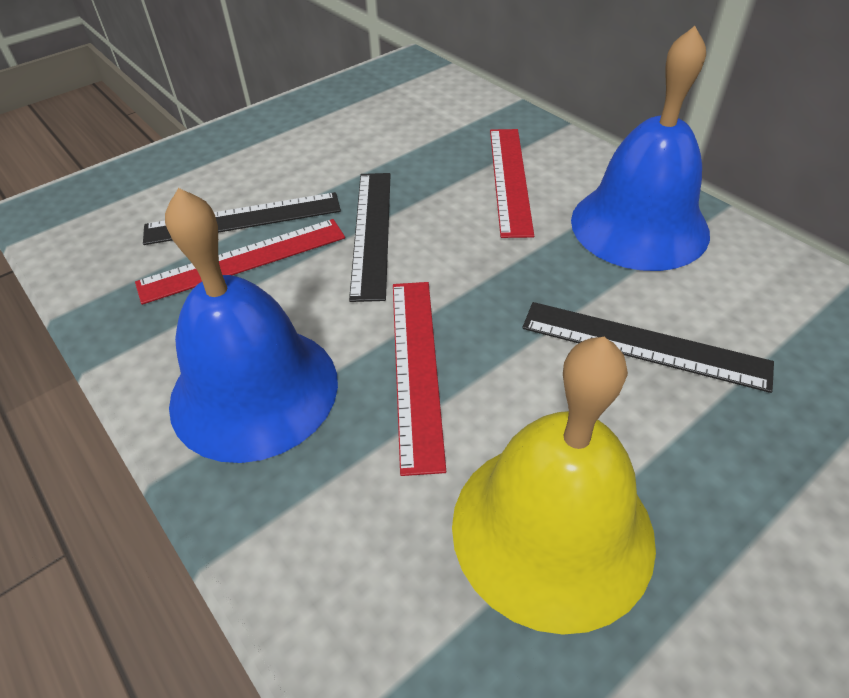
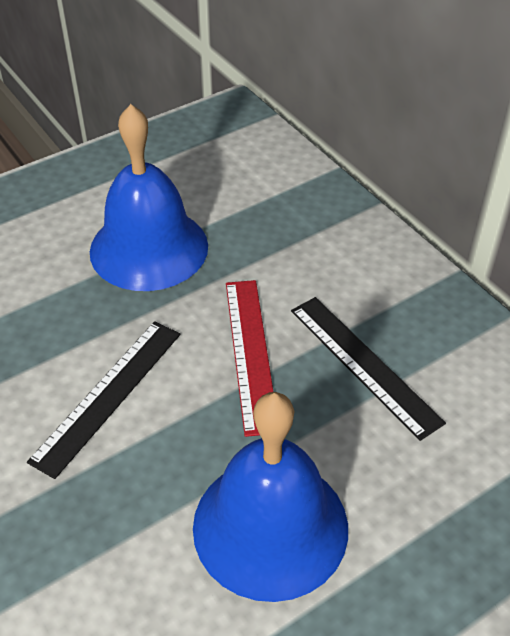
black ruler: [143,192,341,245] [349,173,391,302] [522,302,774,393] = 3 -> [27,321,180,479] [291,297,446,441] = 2
red ruler: [135,219,345,305] [393,282,446,476] [490,129,534,238] = 3 -> [226,280,274,437] = 1
yellow bell: [452,337,656,635] = 1 -> none = 0

